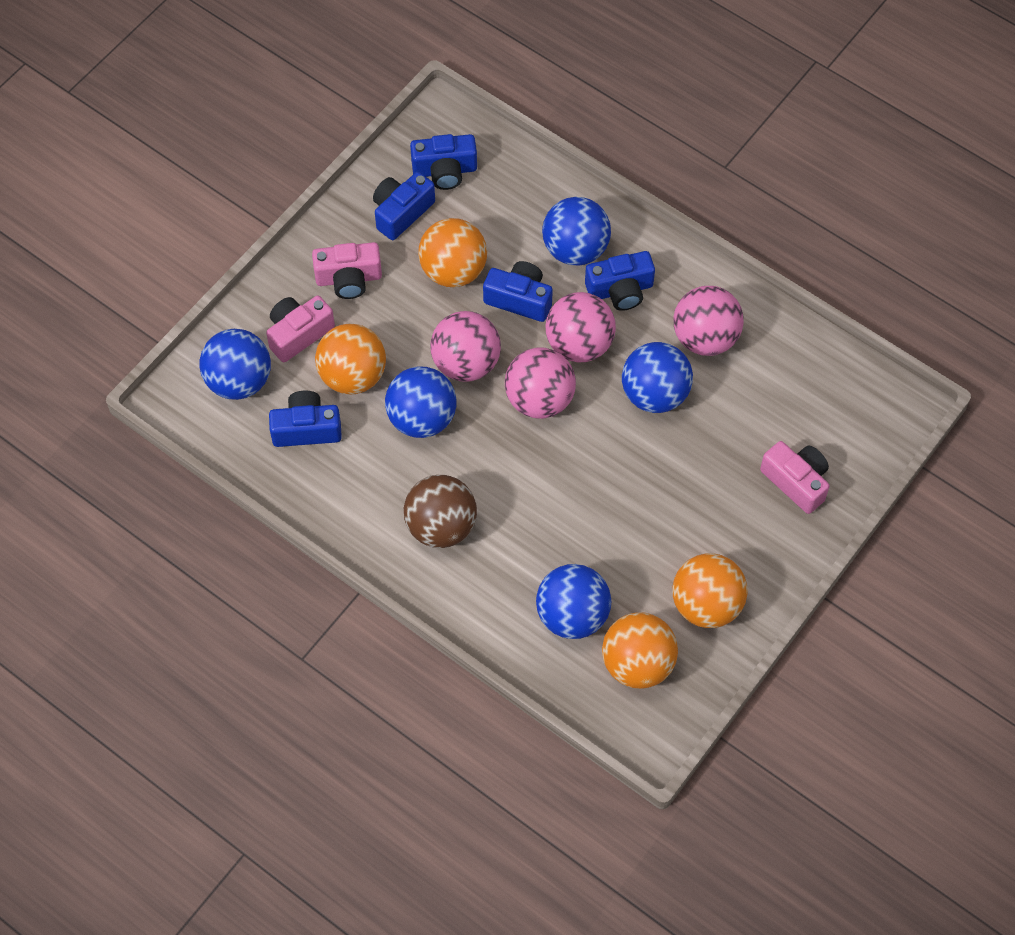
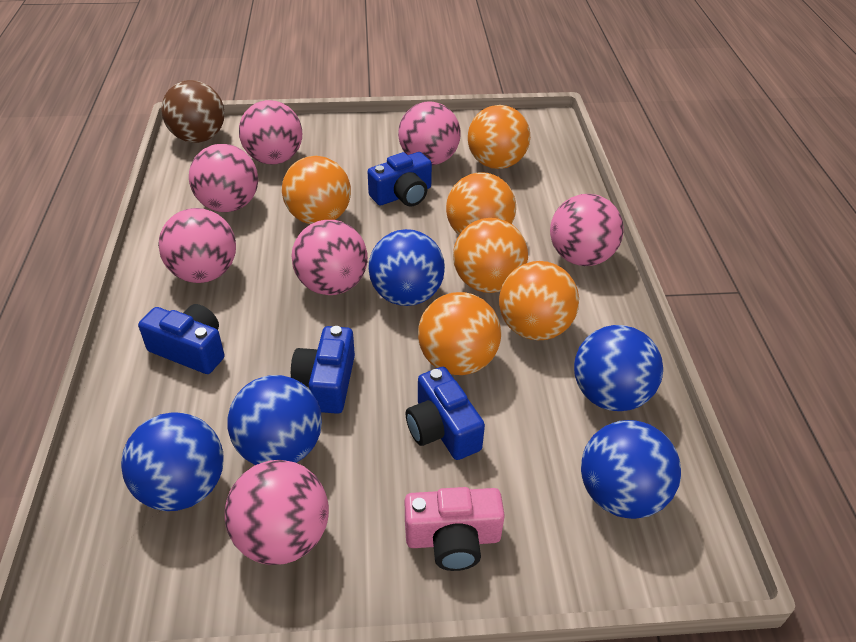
blue camera: [269,391,342,447] [373,172,435,240] [410,134,477,190] [483,261,553,322] [585,251,655,311] = 5 -> [138,304,224,374] [291,326,355,414] [368,152,432,206] [405,367,485,460] = 4
orange ball: [315,324,386,394] [418,218,487,287] [602,612,678,689] [672,553,748,628] = 4 -> [282,156,351,224] [418,292,501,375] [446,172,516,235] [453,218,528,293] [468,105,530,169] [499,261,579,340] = 6
pink ball: [430,311,501,382] [505,347,576,419] [545,292,616,363] [674,286,744,356] = 4 -> [158,208,236,283] [189,144,258,212] [225,460,329,565] [239,100,302,164] [292,220,368,295] [398,102,461,165] [550,194,624,266] = 7
pink camera: [266,296,335,362] [312,242,382,299] [760,441,830,514] = 3 -> [405,487,505,571] = 1

